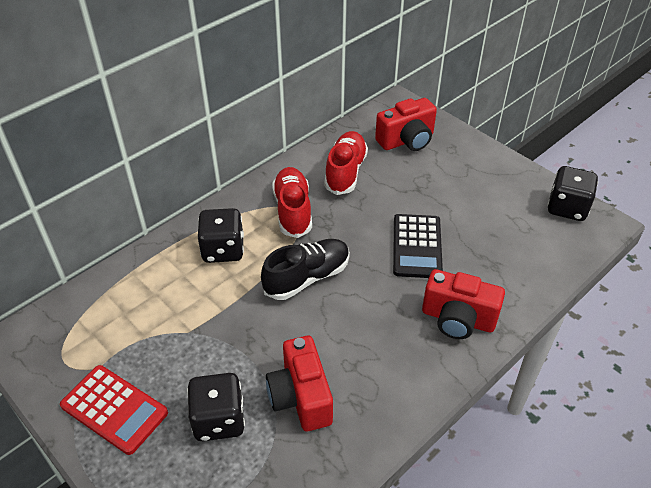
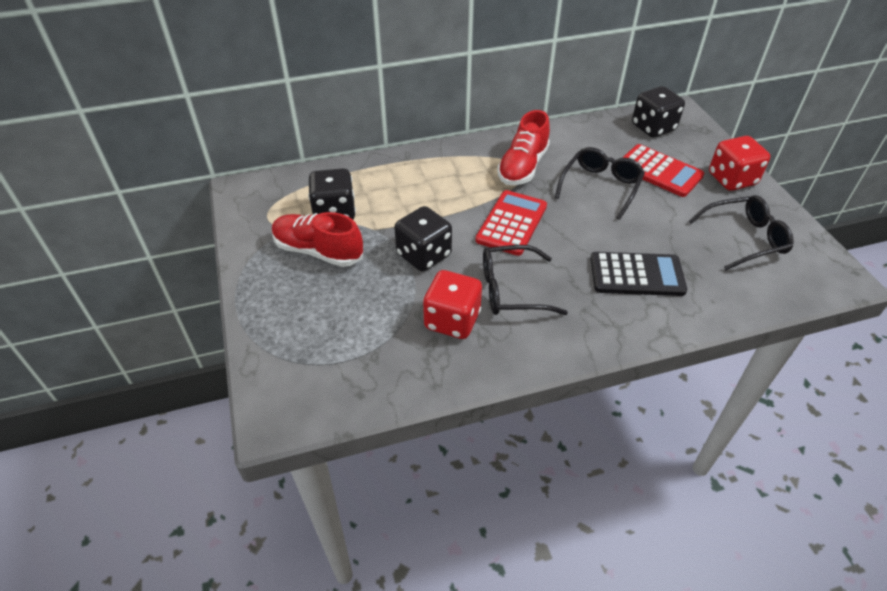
black glasses: none = 0 -> [483,245,568,315] [555,147,645,220] [688,195,794,270] = 3
black shoe: [261,239,350,300] = 1 -> none = 0
red calculator: [60,365,168,455] = 1 -> [475,190,547,256] [622,144,704,197] = 2
red camera: [266,336,333,431] [375,98,437,151] [422,269,505,339] = 3 -> none = 0
red dice: none = 0 -> [423,270,482,339] [709,136,770,191] = 2

